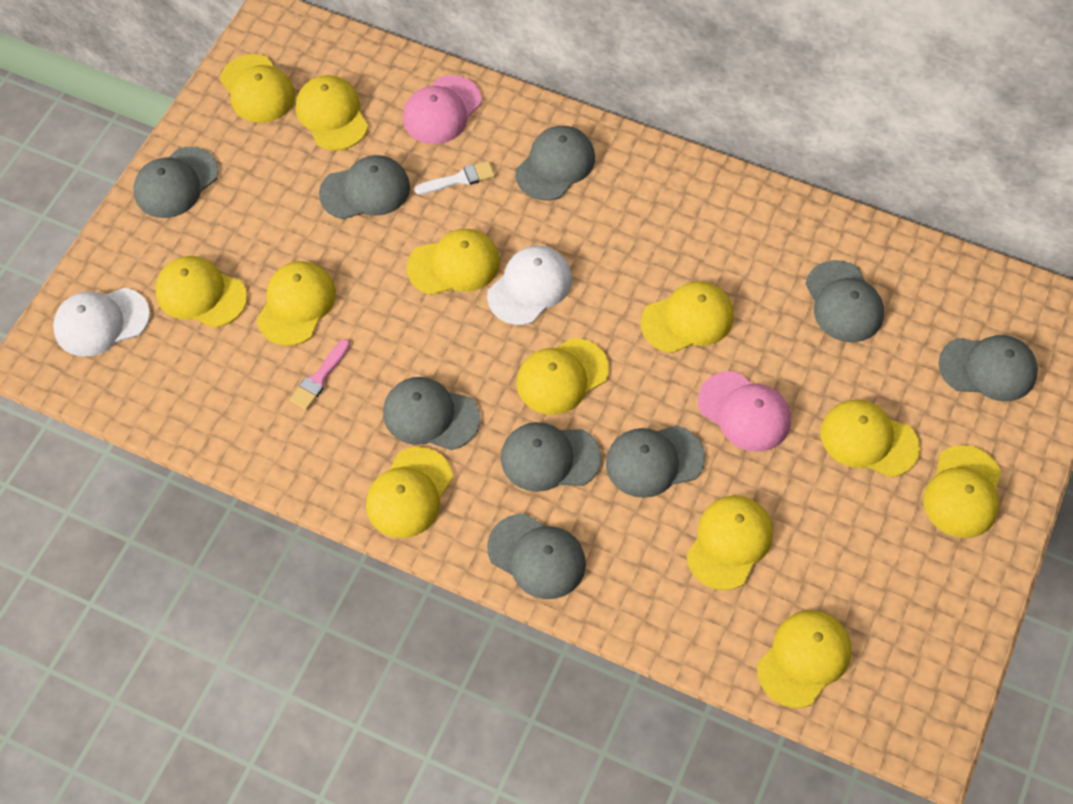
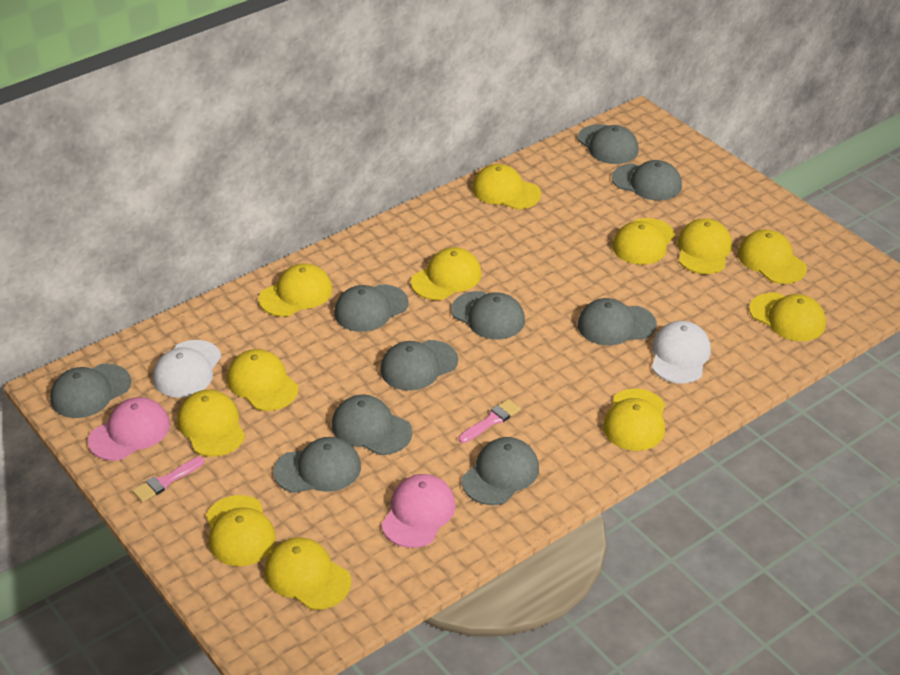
grey cap: [133,147,219,218] [319,155,410,219] [383,377,480,450] [487,514,586,599] [501,422,601,492] [515,126,595,201] [606,425,705,498] [806,260,884,342] [939,335,1038,401] = 9 -> [50,364,131,418] [274,437,361,493] [332,394,412,455] [334,284,409,332] [380,340,458,391] [451,291,525,340] [462,437,539,505] [578,124,639,164] [578,298,657,345] [612,160,682,201] = 10
pink brush: [290,339,350,410] = 1 -> [132,457,205,502] [459,399,521,443] = 2
white brush: [414,161,495,195] = 1 -> none = 0

